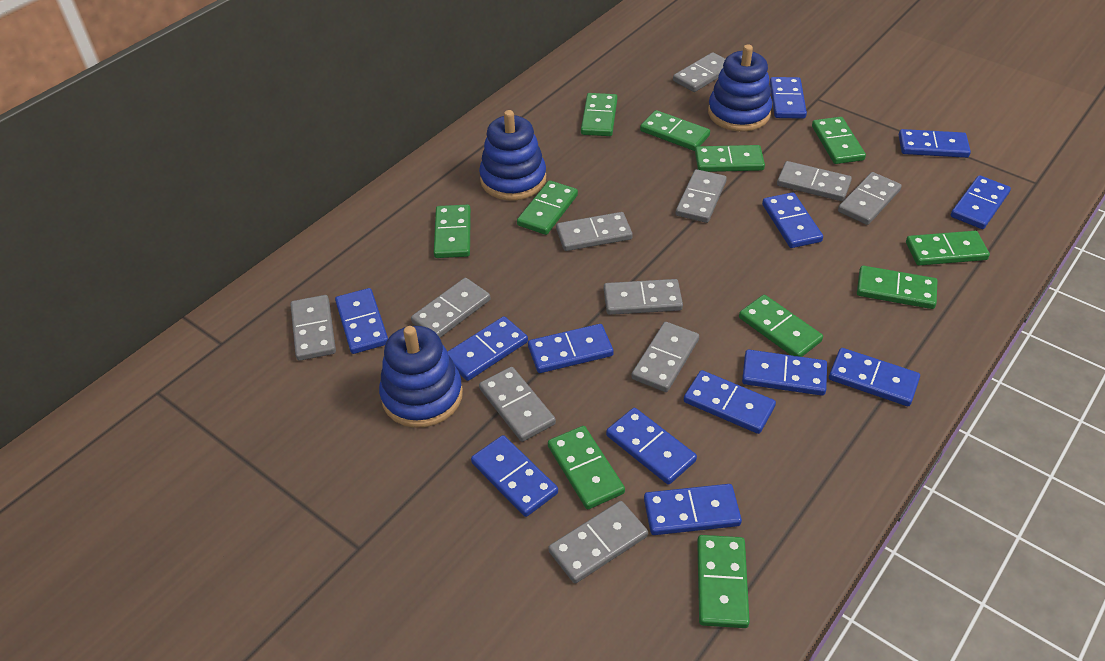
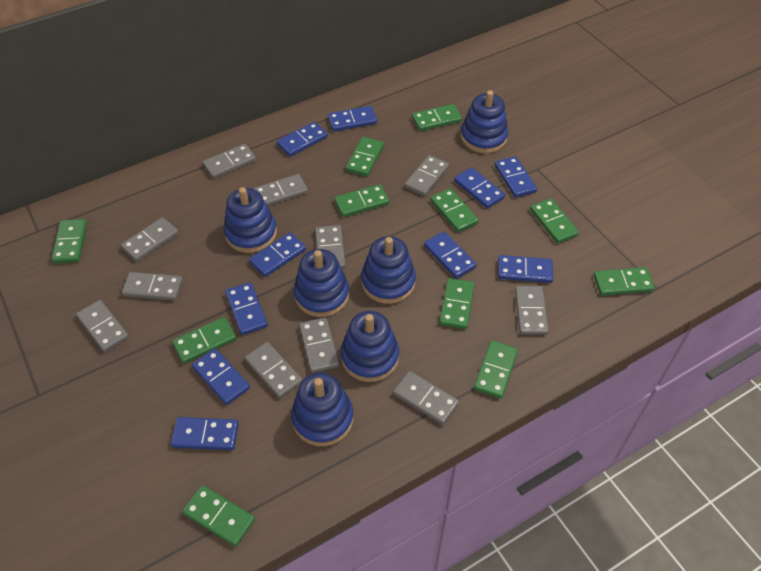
blue domino: [335,288,388,354] [447,316,528,381] [471,435,558,517] [528,324,614,373] [606,408,697,485] [644,484,742,535] [684,370,776,434] [742,350,827,396] [762,192,823,248] [770,77,807,119] [829,348,920,406] [899,129,971,158] [951,175,1011,229] = 13 -> [171,417,239,450] [192,348,250,405] [225,282,268,335] [249,232,306,277] [277,122,328,157] [328,106,377,132] [424,231,477,279] [454,167,505,209] [495,156,537,198] [498,255,553,283] = 10
blue stacking toy: [379,326,463,428] [479,110,546,200] [708,44,772,132] = 3 -> [224,187,277,253] [291,372,354,446] [294,249,349,317] [341,311,399,382] [361,236,416,304] [461,90,508,153] = 6

